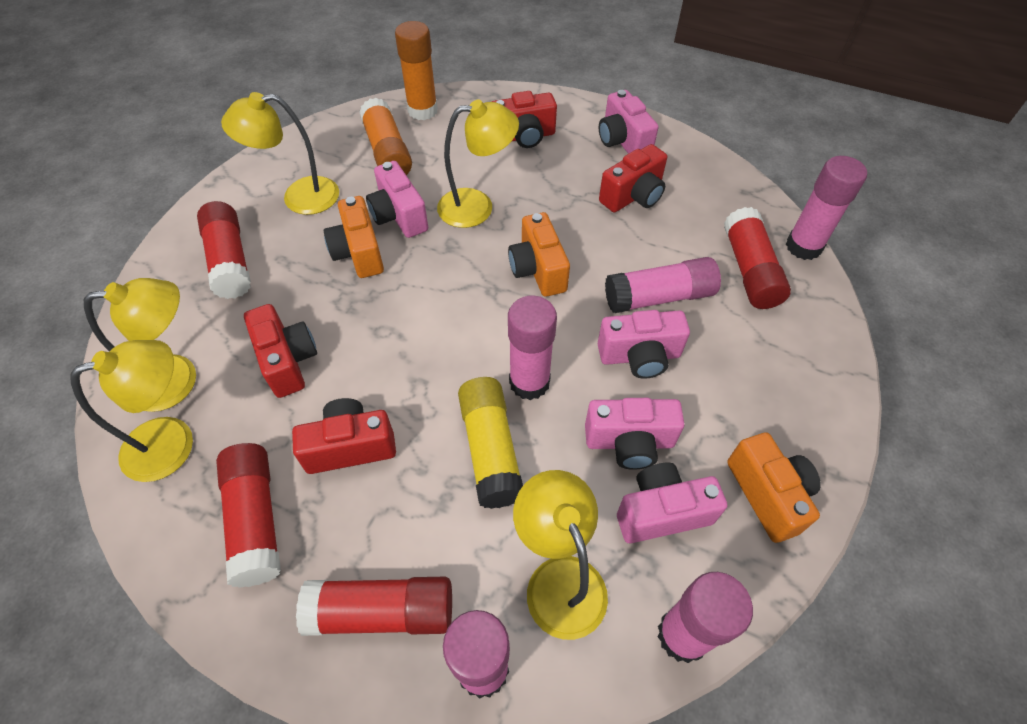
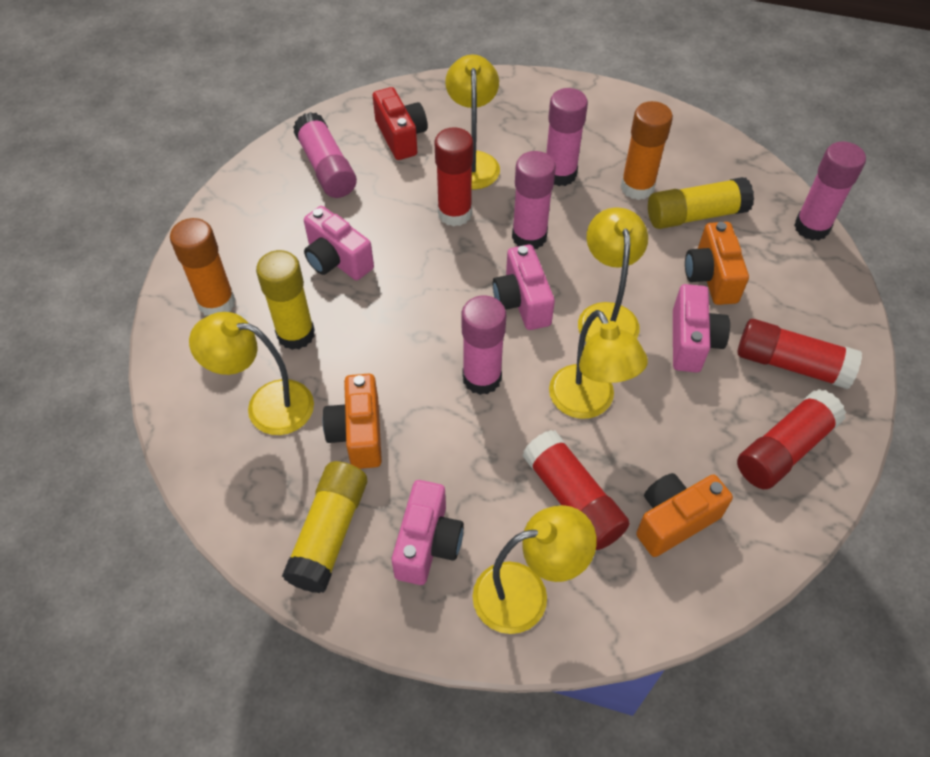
pink camera: [366,161,428,238] [585,398,685,470] [598,310,690,379] [599,90,659,154] [617,462,727,543] = 5 -> [304,206,374,280] [392,480,464,585] [493,244,555,330] [673,284,730,373] = 4
red camera: [244,304,317,398] [292,398,396,474] [491,91,557,148] [599,144,667,212] = 4 -> [373,87,427,160] = 1
yellow glue stick: [458,377,523,509] = 1 -> [256,250,315,350] [282,461,367,593] [648,177,754,229] = 3

